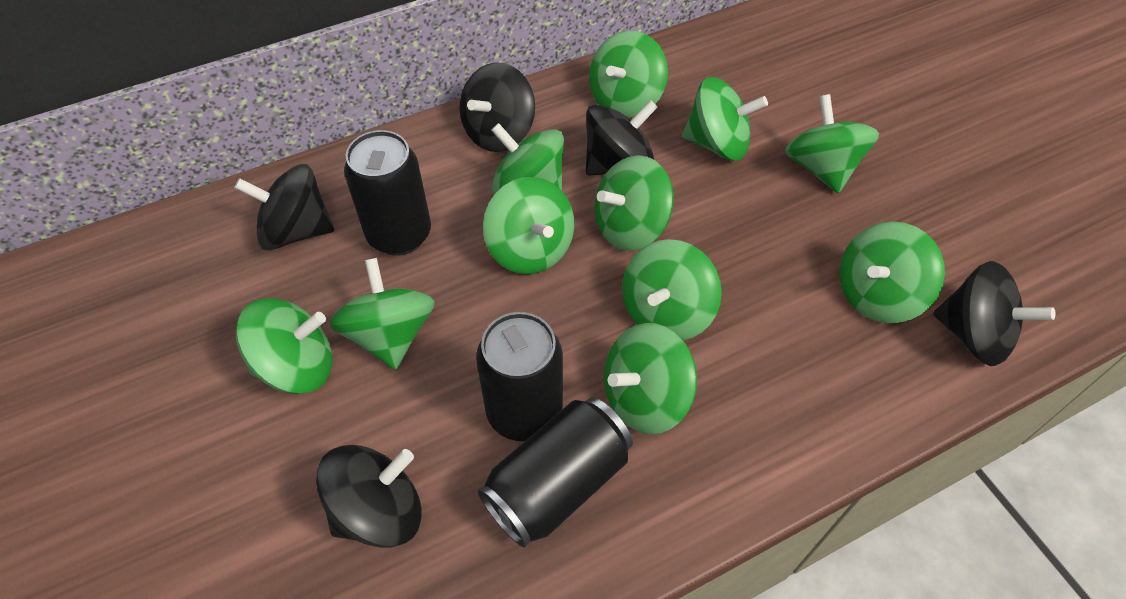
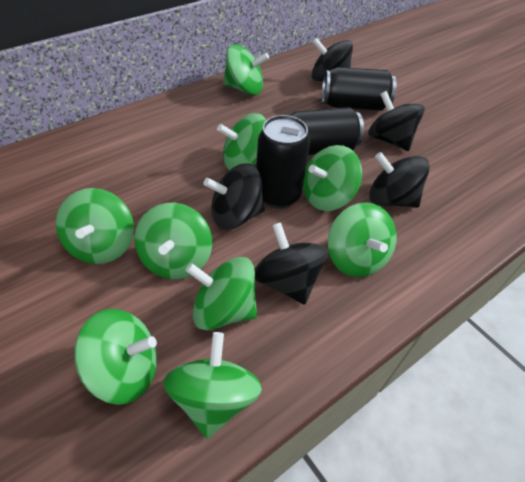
green spinning top: [235,298,332,394] [330,258,435,370] [483,177,574,274] [491,123,564,195] [589,31,668,118] [594,155,674,251] [604,323,697,434] [622,239,722,340] [682,77,768,161] [785,94,879,193] [839,222,945,323] = 11 -> [56,188,134,264] [74,309,157,405] [134,203,212,279] [163,332,262,439] [186,257,257,330] [217,113,266,170] [223,45,269,95] [303,145,362,211] [328,202,396,277] = 9

